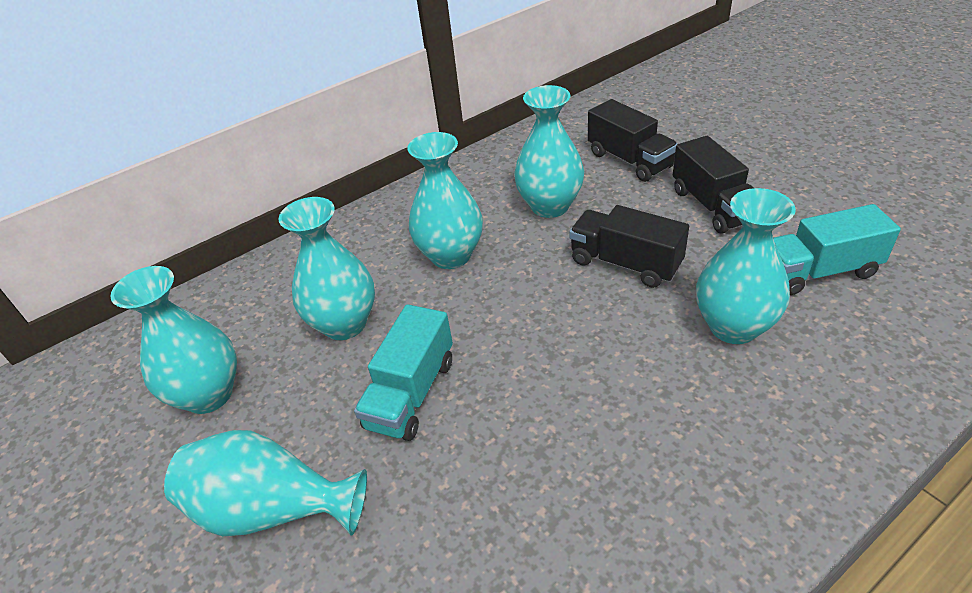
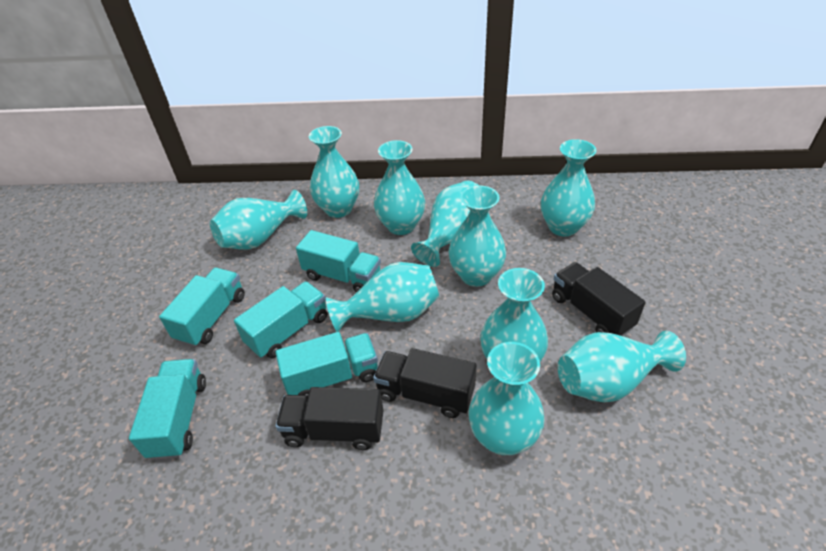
turquoise truck: [354,304,453,441] [773,204,901,295] = 2 -> [129,359,206,460] [159,268,245,347] [234,281,327,358] [275,332,378,396] [296,230,381,293] = 5
turquoise vase: [110,266,237,414] [164,430,367,536] [278,197,375,340] [407,132,483,269] [514,85,584,218] [696,188,796,344] = 6 -> [210,190,307,250] [309,126,359,218] [326,262,439,332] [374,140,425,235] [411,181,479,267] [449,185,506,287] [469,342,545,455] [480,268,548,362] [541,139,596,237] [558,331,686,402] = 10

